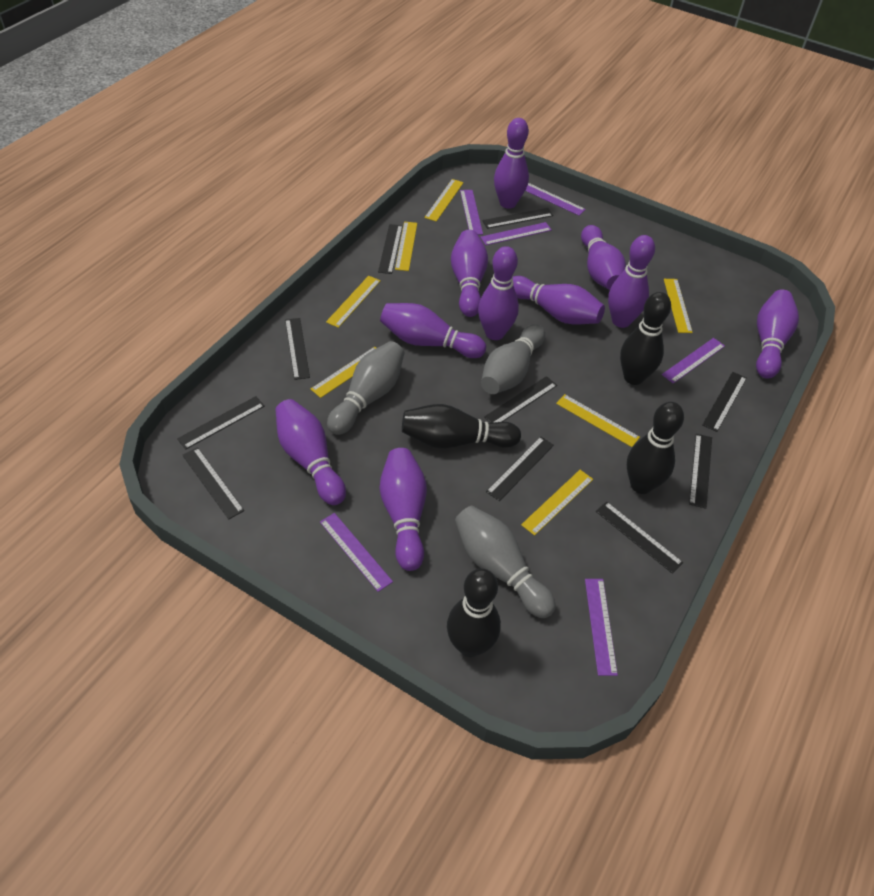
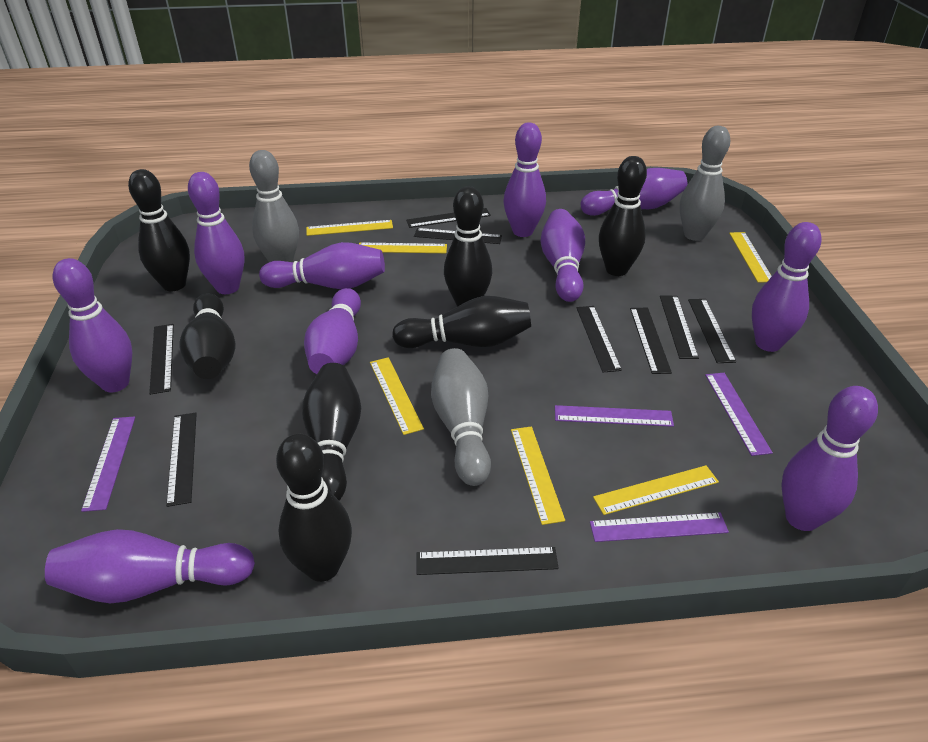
black bowling pin: [402,404,521,448] [447,568,501,657] [620,292,671,385] [627,402,684,494] = 4 -> [128,169,190,291] [179,293,236,379] [276,434,352,582] [302,363,361,500] [392,296,531,348] [444,186,492,307] [599,156,647,276] = 7
black ruler: [177,396,265,449] [182,447,244,519] [285,318,310,380] [378,224,403,274] [482,208,553,229] [484,376,557,423] [486,437,554,501] [596,501,683,574] [689,434,712,509] [702,372,747,432] = 10 -> [149,324,174,395] [166,413,197,507] [406,208,491,228] [414,228,502,244] [416,547,559,575] [577,306,622,372] [630,308,672,374] [660,296,699,359] [688,299,736,363] = 9
purple ruler: [320,513,393,592] [460,190,483,235] [480,222,552,245] [525,183,586,216] [585,579,618,676] [662,338,725,384] = 6 -> [81,416,135,512] [555,405,674,427] [590,513,729,542] [705,373,773,456] = 4
yellow ruler: [311,347,376,398] [326,276,380,328] [395,222,417,271] [424,179,464,222] [521,470,593,536] [556,394,640,447] [664,279,693,333] = 7 -> [306,220,393,236] [359,242,447,253] [370,357,424,435] [511,426,565,525] [593,465,719,515] [729,232,772,283] = 6

